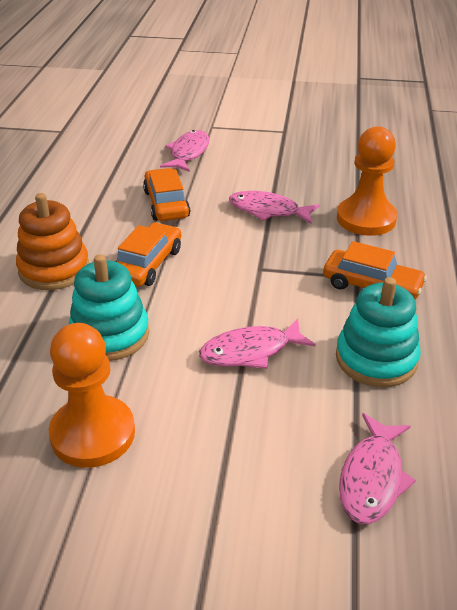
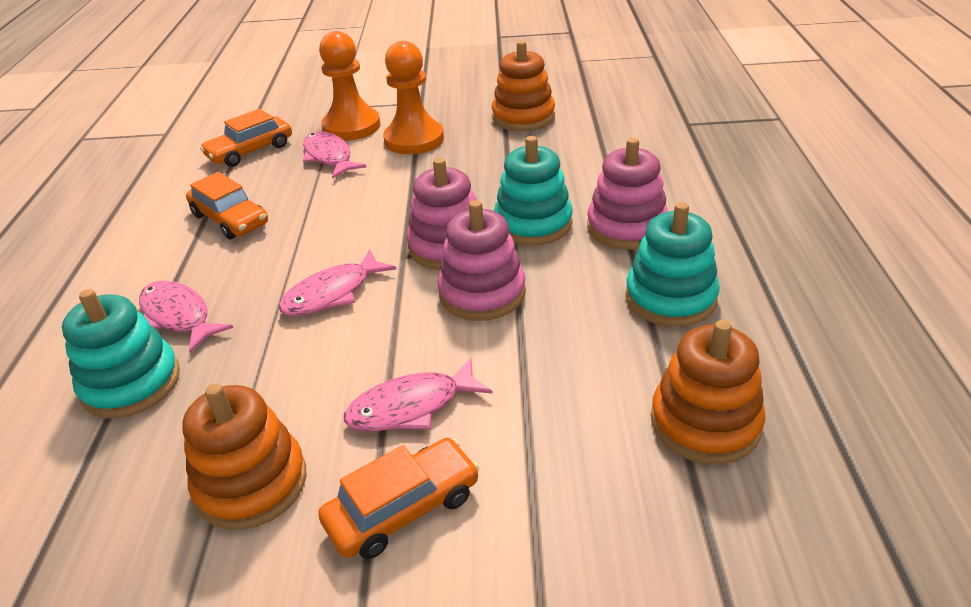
orange stacking toy: [16,193,89,290] = 1 -> [182,384,306,530] [492,41,555,131] [651,320,765,464] = 3
pink stacking toy: none = 0 -> [407,158,477,270] [437,200,526,321] [587,138,668,250] = 3
turquoise stacking toy: [69,254,149,361] [336,277,421,387] = 2 -> [62,289,180,418] [494,136,573,246] [625,202,720,327] = 3

